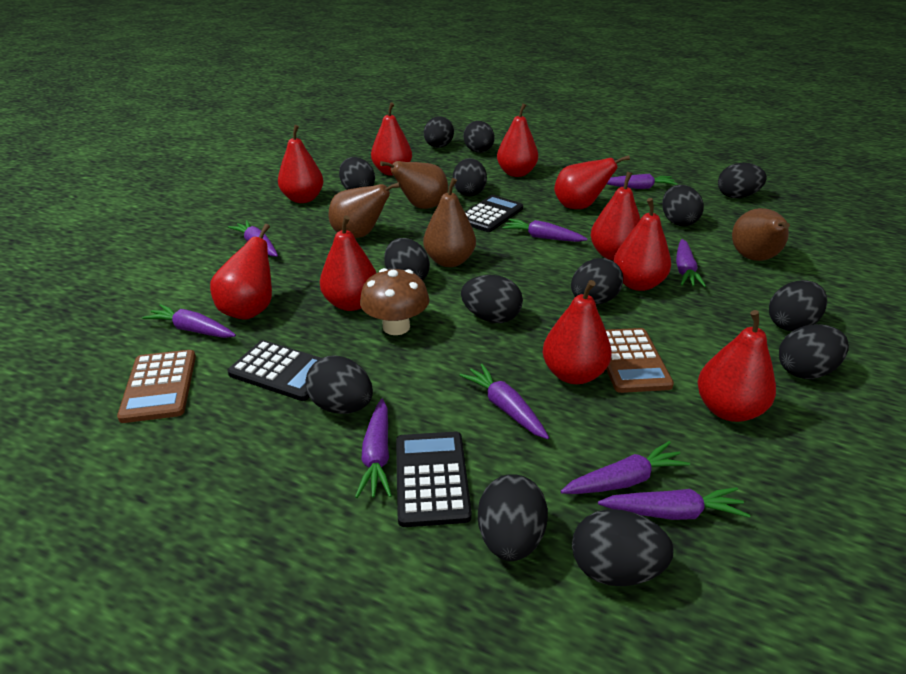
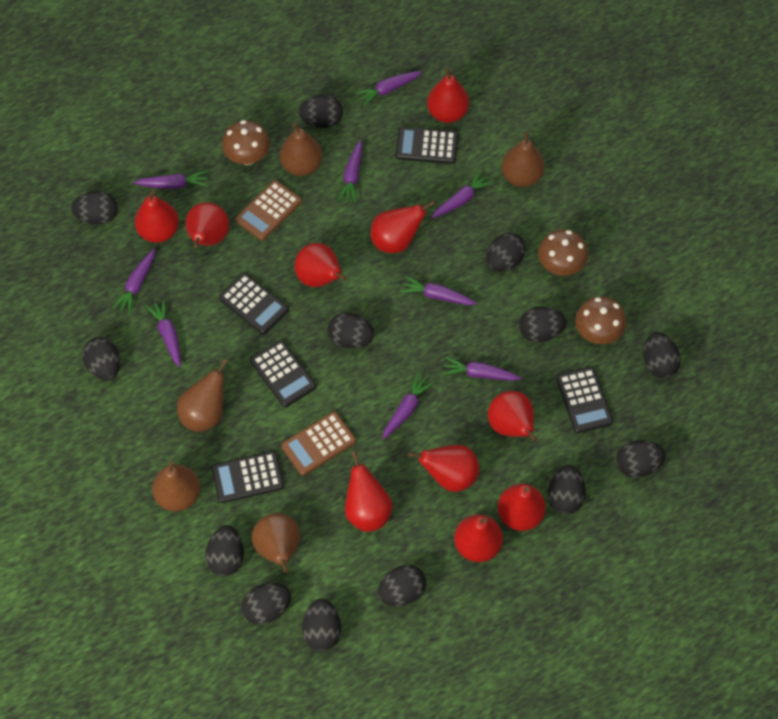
black calculator: [227,340,321,401] [396,432,472,527] [465,195,523,232] = 3 -> [211,451,284,503] [219,273,289,334] [250,340,316,407] [396,127,458,164] [556,367,613,433] = 5
black egg: [305,355,373,414] [339,157,375,190] [384,238,430,280] [424,116,454,148] [453,158,487,196] [461,275,523,323] [463,121,494,153] [478,474,548,561] [571,258,623,305] [572,509,674,586] [662,185,704,226] [718,163,767,198] [769,280,827,331] [779,324,849,379] = 14 -> [71,191,118,225] [82,337,120,380] [205,526,244,576] [242,583,291,625] [299,95,343,128] [302,599,341,651] [328,313,375,349] [378,565,426,606] [486,233,526,272] [519,306,566,342] [548,465,586,515] [616,440,666,478] [643,332,681,378] = 13
brown mushroom: [360,268,429,335] = 1 -> [222,120,270,165] [538,229,588,276] [575,296,626,344] = 3
brown pear: [329,182,401,238] [380,161,448,209] [423,178,476,267] [732,208,790,261] = 4 -> [152,461,200,511] [177,359,228,432] [252,513,300,573] [280,123,322,176] [501,132,545,187] = 5

